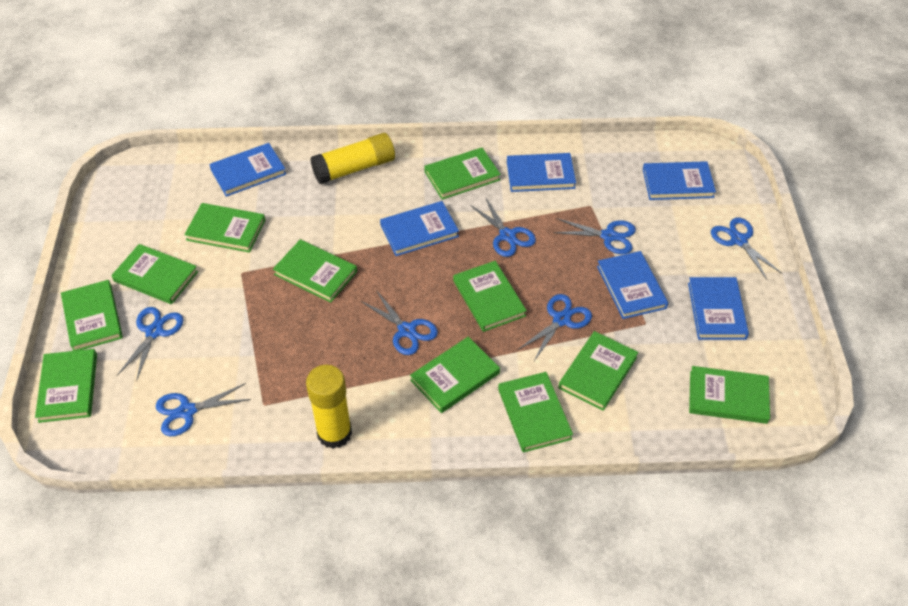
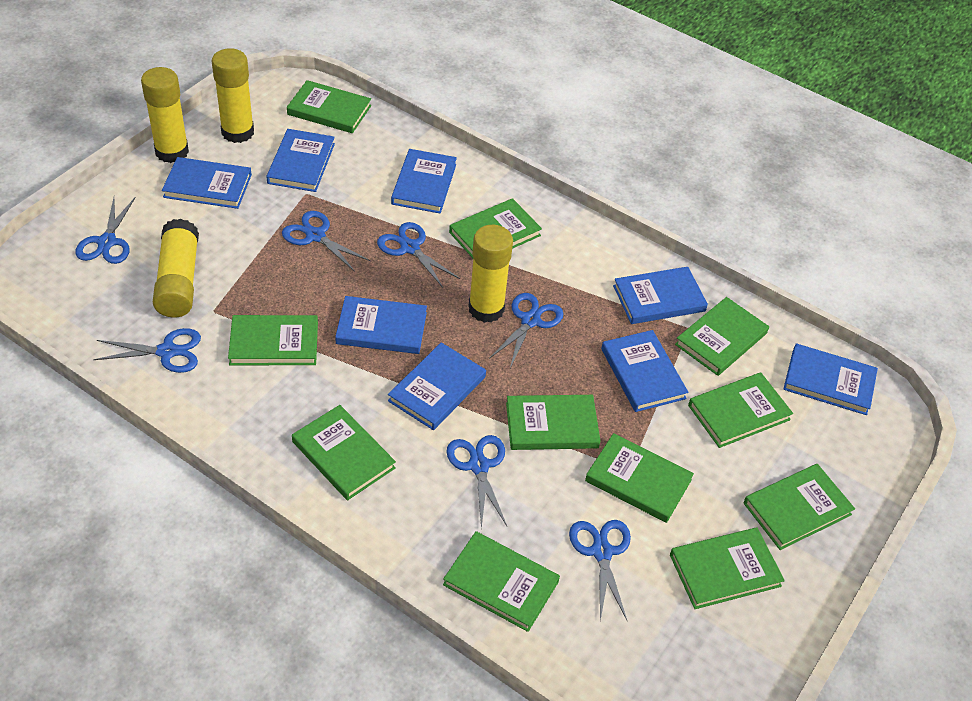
blue book: [209,143,286,197] [380,201,459,256] [507,153,576,192] [597,251,668,319] [643,161,716,200] [688,277,749,340] = 6 -> [162,157,252,209] [266,129,335,192] [335,296,427,354] [388,342,486,430] [391,149,457,213] [601,330,688,412] [613,267,708,324] [783,343,878,415] = 8
yellow glue stick: [306,365,352,449] [310,133,395,184] = 2 -> [141,67,189,163] [153,219,199,318] [212,48,254,143] [468,225,513,323] = 4

